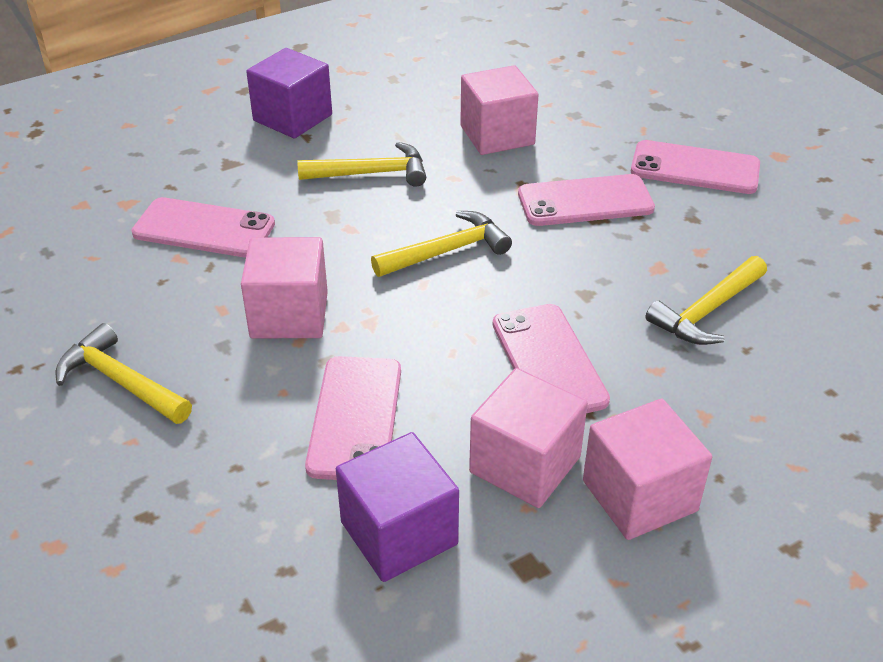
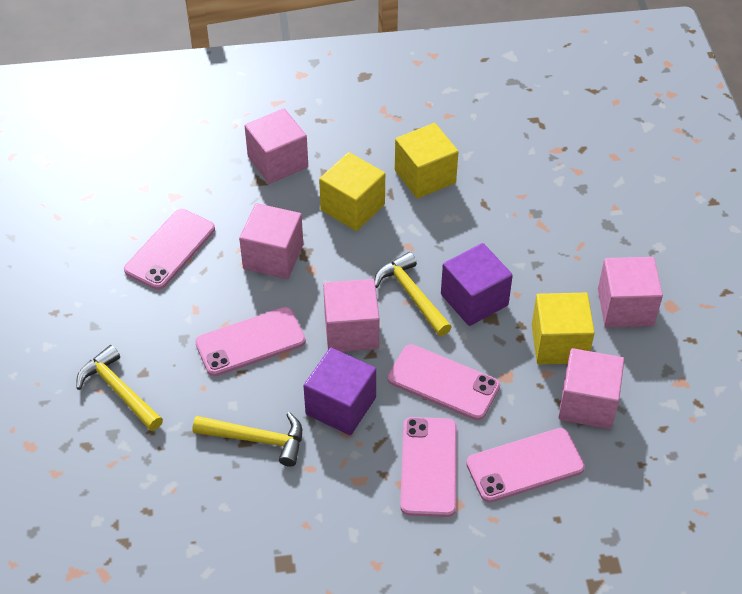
pink cube: [241,237,328,338] [460,65,538,155] [469,368,588,508] [583,399,712,540] = 4 -> [239,203,303,279] [245,108,308,184] [323,279,379,352] [558,348,624,429] [598,257,663,328] = 5
yellow cube: none = 0 -> [319,152,385,231] [395,123,458,199] [532,293,595,365] = 3
yellow hammer: [56,323,192,424] [297,142,426,187] [371,211,512,277] [645,256,767,345] = 4 -> [76,345,163,431] [193,412,302,467] [374,252,451,336] = 3

